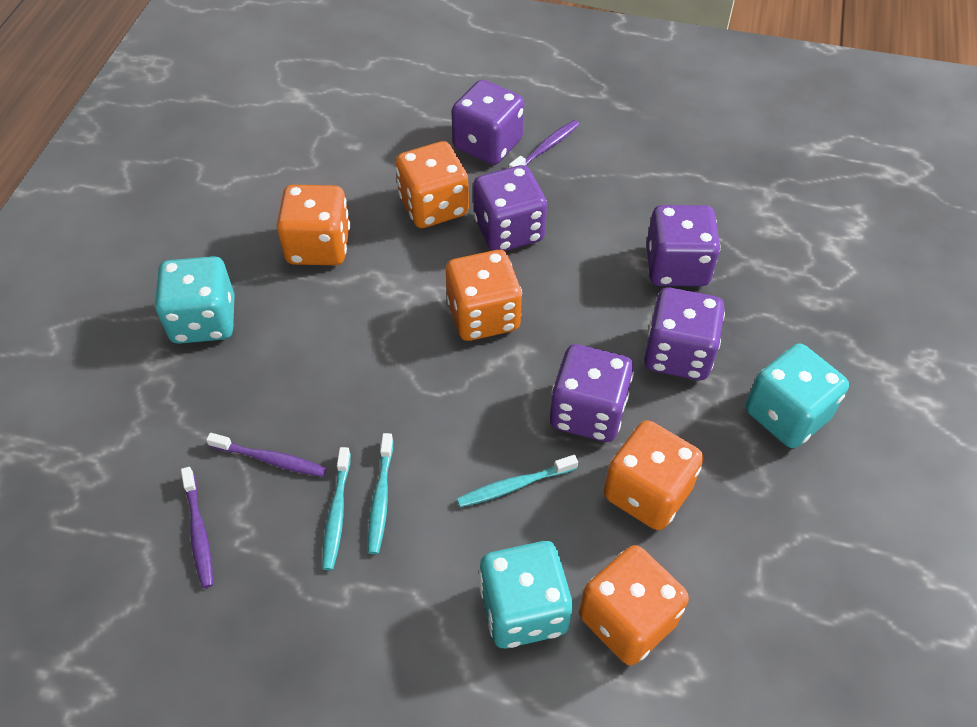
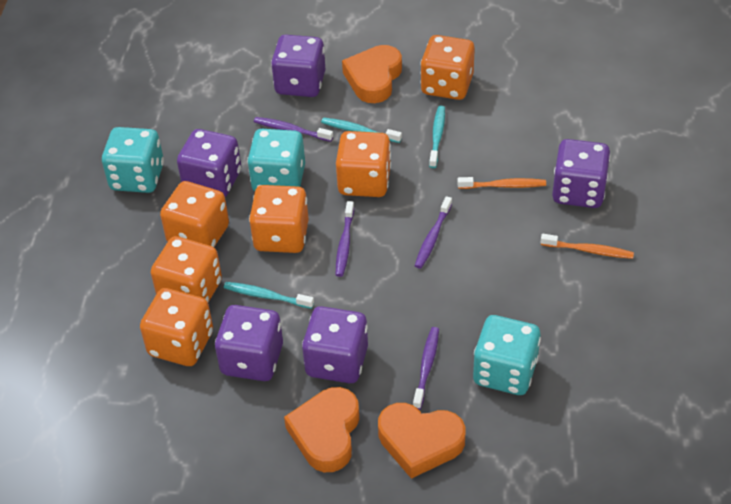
orange dice: [277,185,350,265] [395,141,469,228] [446,250,522,341] [579,545,689,665] [604,420,704,530] = 5 -> [140,288,213,366] [151,236,222,302] [160,181,229,247] [249,185,309,253] [336,131,391,197] [420,35,475,100] = 6
orange heart: none = 0 -> [284,387,359,472] [342,45,402,103] [378,403,465,479] = 3
orange toothbrush: none = 0 -> [457,177,546,189] [540,234,634,259] = 2
purple toothbrush: [181,467,213,588] [206,433,327,477] [509,120,580,168] = 3 -> [254,117,333,142] [336,201,354,277] [413,327,439,410] [415,196,452,269] = 4

